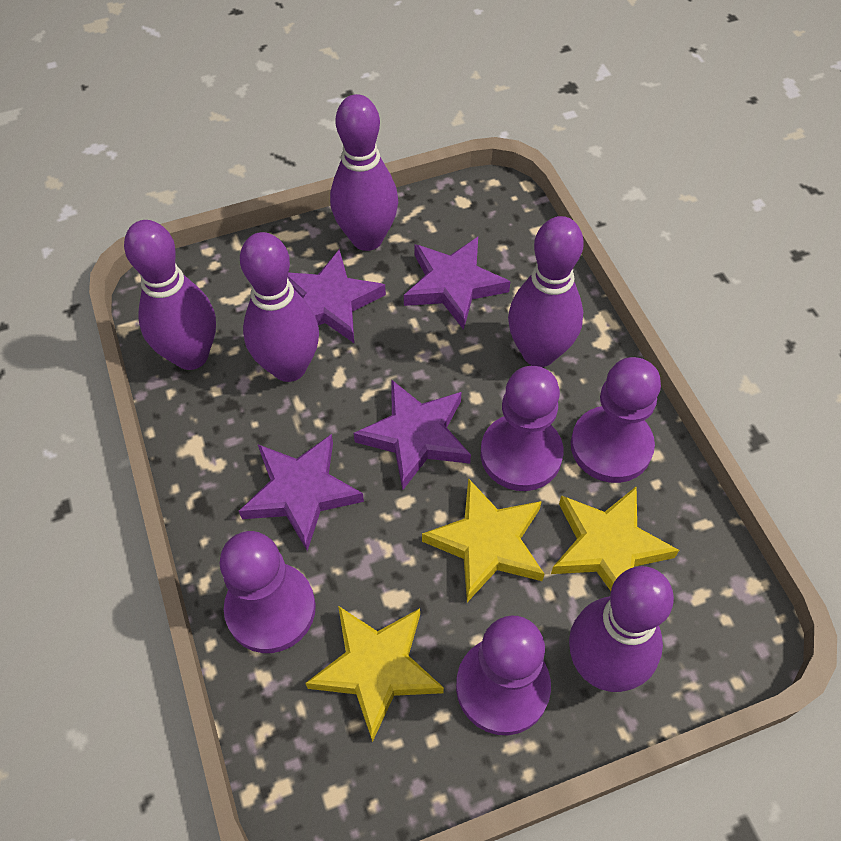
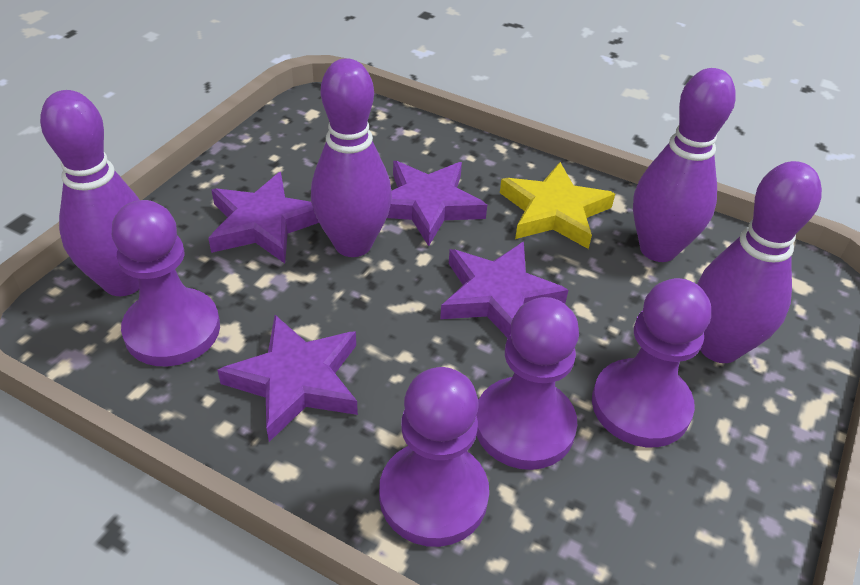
purple bowling pin: [124,220,216,370] [240,232,319,382] [330,94,398,251] [508,216,584,367] [569,566,674,692] = 5 -> [40,90,140,296] [311,58,392,257] [633,68,736,262] [697,161,822,363] = 4
yellow star: [305,606,444,742] [422,478,544,602] [551,486,679,591] = 3 -> [500,162,615,249] = 1

